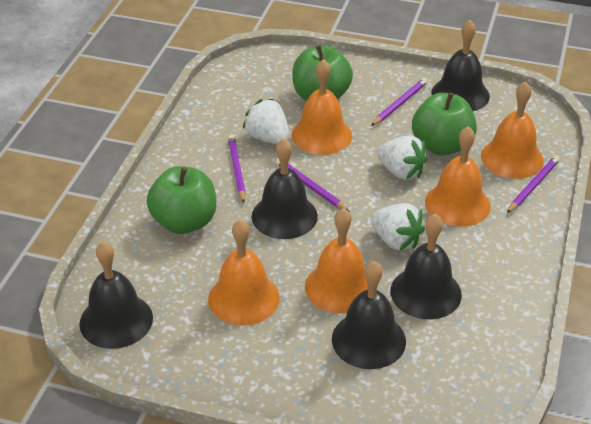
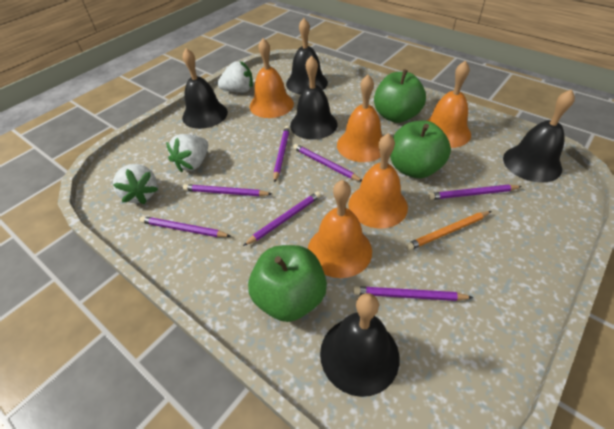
orange pencil: none = 0 -> [406,211,491,250] = 1
purple pencil: [228,135,246,203] [276,158,350,212] [371,78,428,126] [507,156,560,213] = 4 -> [140,216,231,237] [183,184,271,196] [243,191,321,246] [273,126,290,183] [293,144,362,182] [353,286,473,301] [428,184,522,200] = 7

